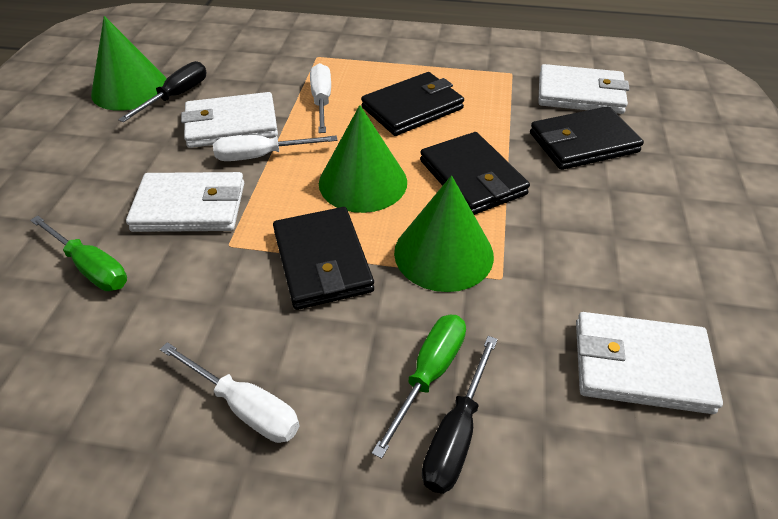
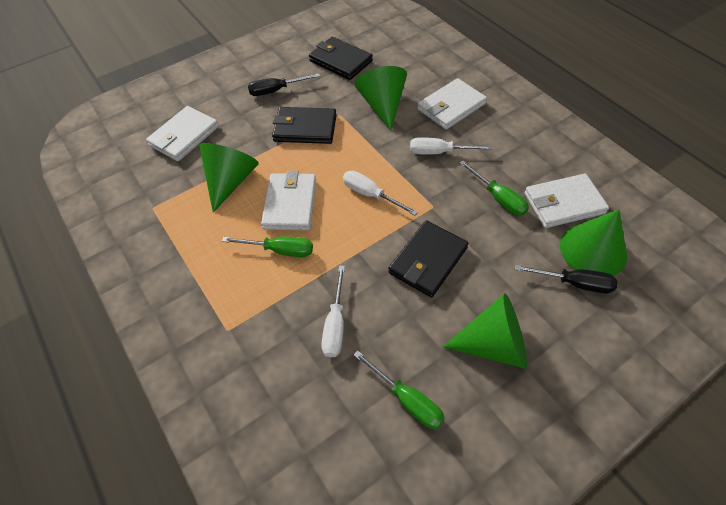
black wallet: [273,207,374,310] [361,72,464,136] [420,132,530,215] [530,106,644,170] = 4 -> [272,107,336,144] [309,37,373,80] [388,220,468,297] = 3
green cone: [91,16,167,111] [319,105,407,213] [394,176,494,292] = 3 -> [199,143,259,213] [354,66,407,131] [443,293,527,369] [560,209,627,276] = 4
green screwdriver: [30,216,127,291] [372,315,466,459] = 2 -> [222,236,313,257] [354,351,444,429] [459,161,529,216] = 3

